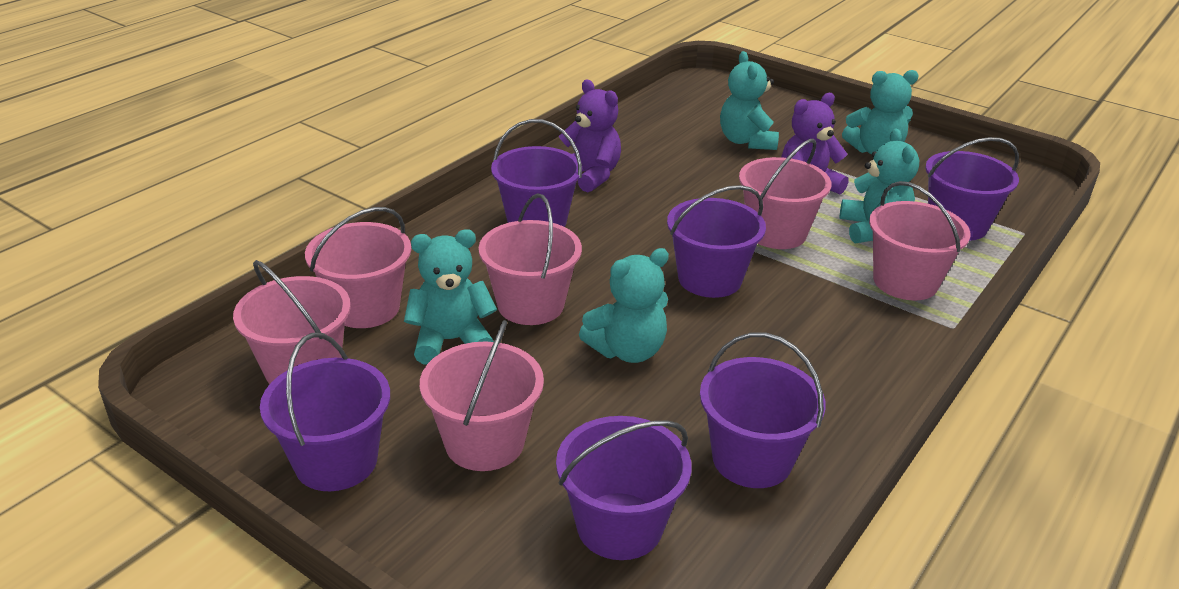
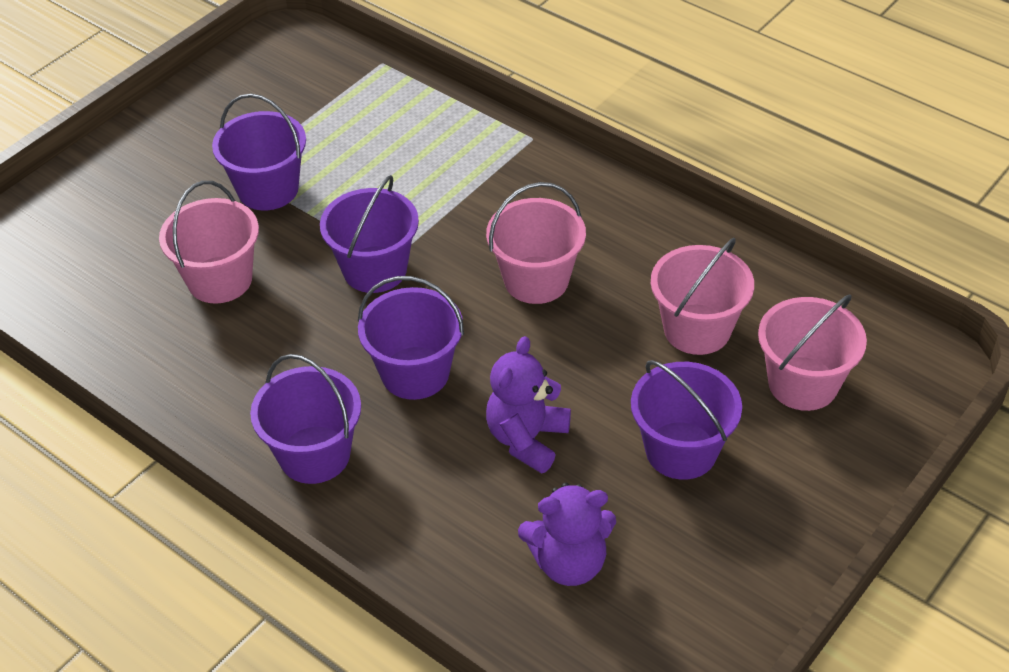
pink bucket: [233,260,351,384] [305,207,411,328] [420,320,544,471] [479,193,582,325] [739,139,831,249] [869,181,970,300] = 6 -> [159,181,259,304] [486,182,586,304] [651,238,754,355] [758,294,867,411] = 4
purple bucket: [260,333,390,491] [491,119,582,227] [556,416,691,560] [667,185,766,298] [700,332,826,488] [925,137,1019,241] = 6 -> [212,94,306,210] [250,354,361,484] [320,175,419,293] [358,276,464,400] [631,360,742,480] = 5
turquoise teddy bear: [404,229,497,365] [579,248,669,363] [720,51,779,150] [840,129,919,243] [842,70,919,154] = 5 -> none = 0

